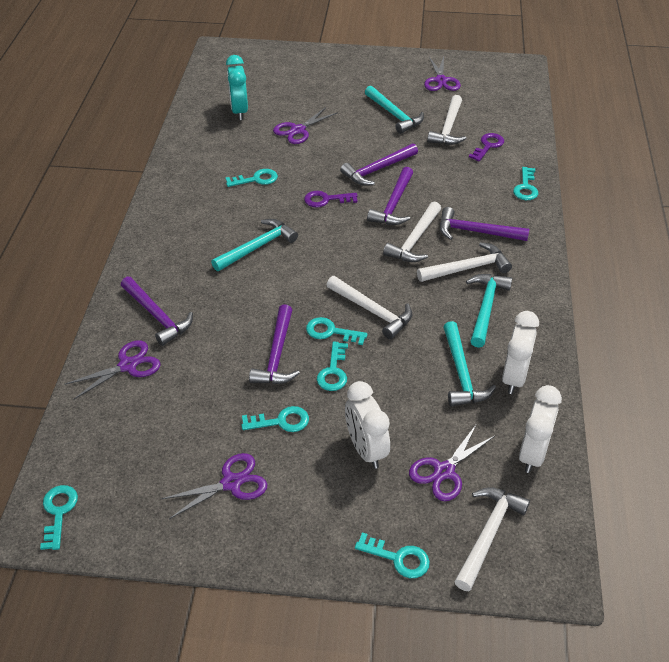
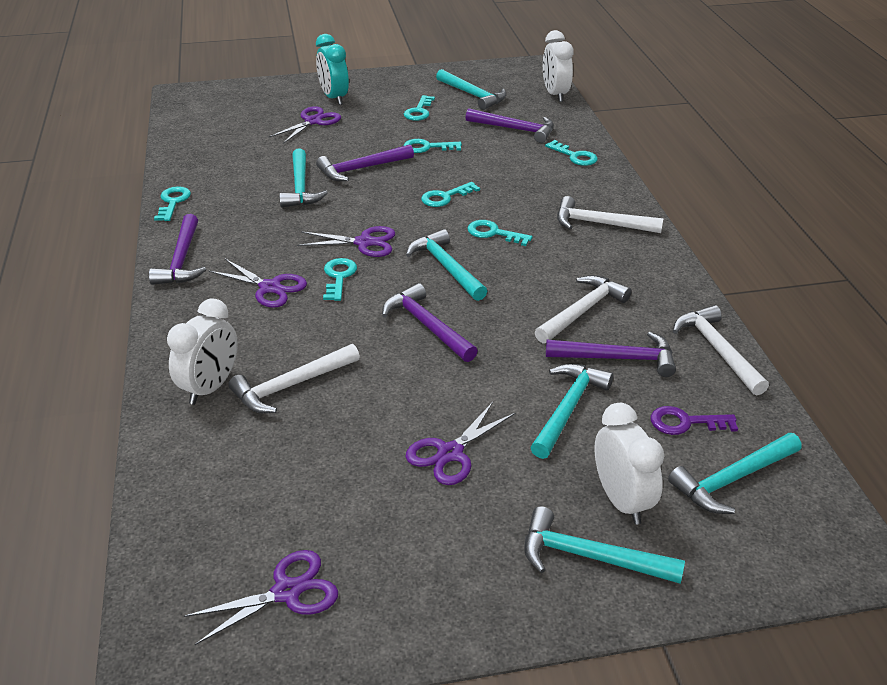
purple key: [304,191,358,208] [469,133,504,162] = 2 -> [650,406,738,435] = 1
turquoise hammer: [211,219,298,271] [365,86,424,134] [443,321,496,406] [466,274,512,348] = 4 -> [279,148,328,208] [406,229,487,301] [436,69,507,110] [524,506,685,584] [530,364,614,459] [668,433,802,514] = 6
white hammer: [327,276,412,339] [383,201,441,262] [417,242,512,282] [427,95,467,145] [454,487,530,591] = 5 -> [228,344,360,413] [535,275,632,344] [557,196,664,233] [673,305,769,396] = 4

